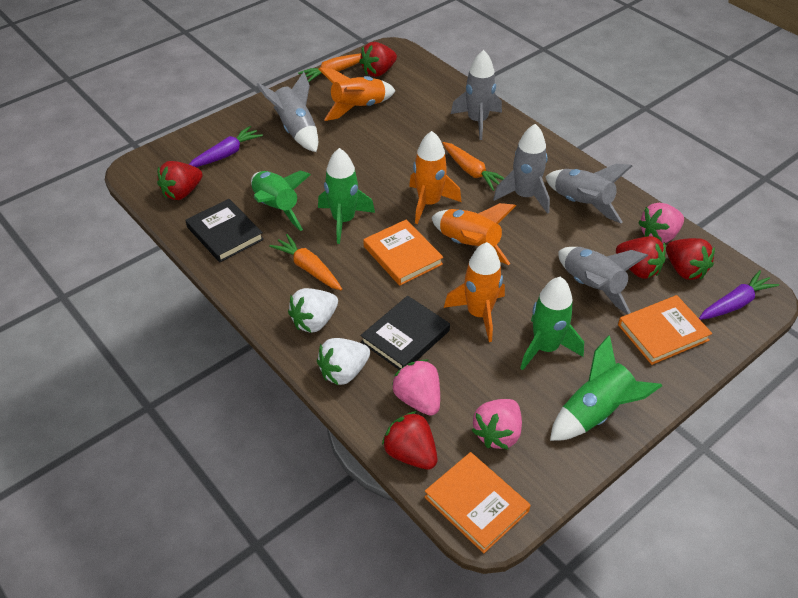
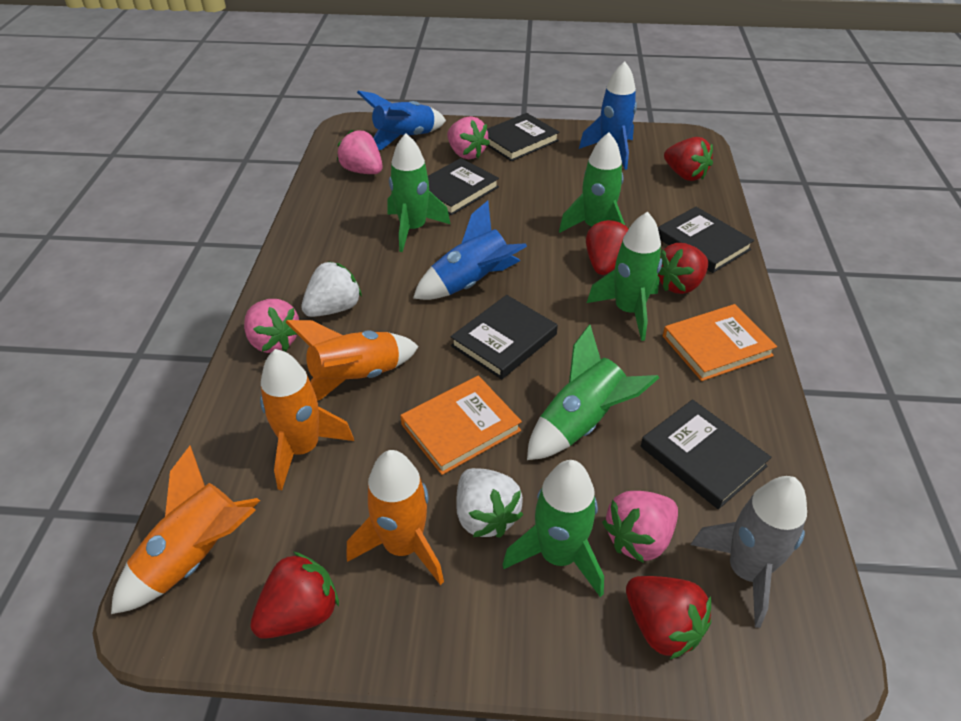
black book: [186,199,264,262] [360,296,450,370] = 2 -> [428,158,499,215] [450,295,558,379] [487,113,559,161] [641,399,772,509] [658,207,754,273] = 5
blue rocket: none = 0 -> [357,91,446,150] [413,201,527,300] [579,61,637,170] = 3
green rocket: [251,171,311,231] [318,148,375,244] [520,277,584,370] [550,335,662,441] = 4 -> [387,133,450,252] [503,460,604,597] [527,324,659,460] [559,132,625,233] [587,212,662,341] = 5
grey rocket: [256,72,318,152] [451,50,502,140] [493,124,550,214] [546,164,632,223] [558,247,648,314] = 5 -> [691,476,807,628] = 1
orange book: [363,220,443,286] [425,452,531,553] [618,295,712,365] = 3 -> [400,376,522,475] [663,304,777,381] = 2
orange carrot: [269,234,342,290] [298,53,361,82] [443,142,505,191] = 3 -> none = 0
pink strawberry: [391,360,440,416] [472,399,522,449] [638,203,684,243] = 3 -> [244,299,299,353] [337,130,383,174] [447,116,490,159] [602,491,678,563] = 4
purple carrot: [189,126,263,167] [699,270,779,320] = 2 -> none = 0

